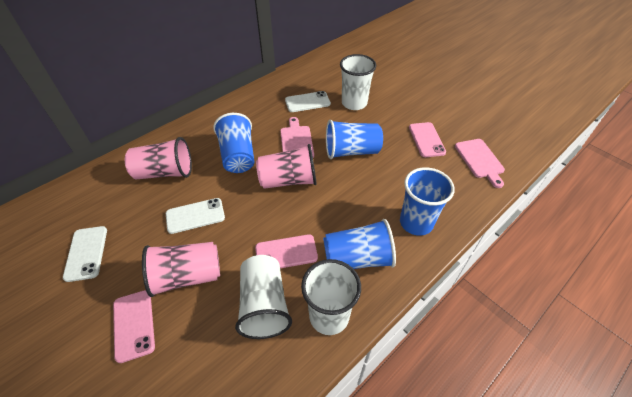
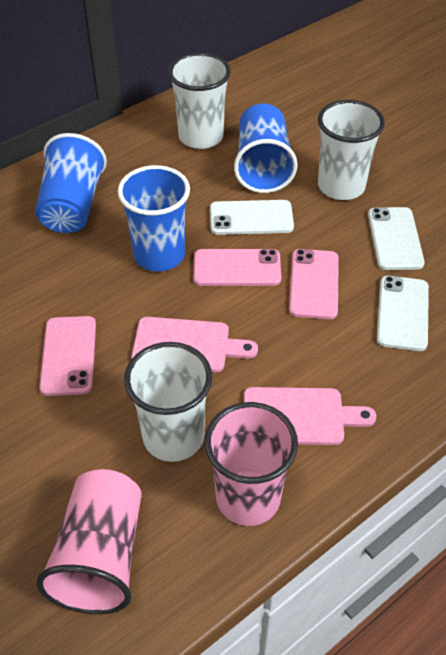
blue cup: [213,113,255,173] [323,219,396,269] [326,120,383,159] [400,167,455,236] = 4 -> [35,133,107,233] [118,165,190,271] [234,104,298,193] = 3
pink cup: [125,137,192,179] [142,242,220,297] [256,144,317,189] = 3 -> [36,469,142,614] [205,402,298,526] = 2

